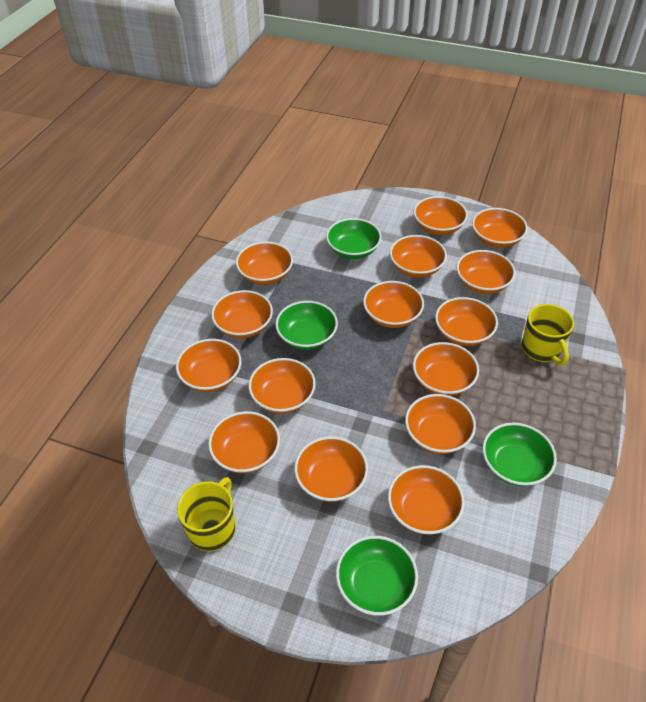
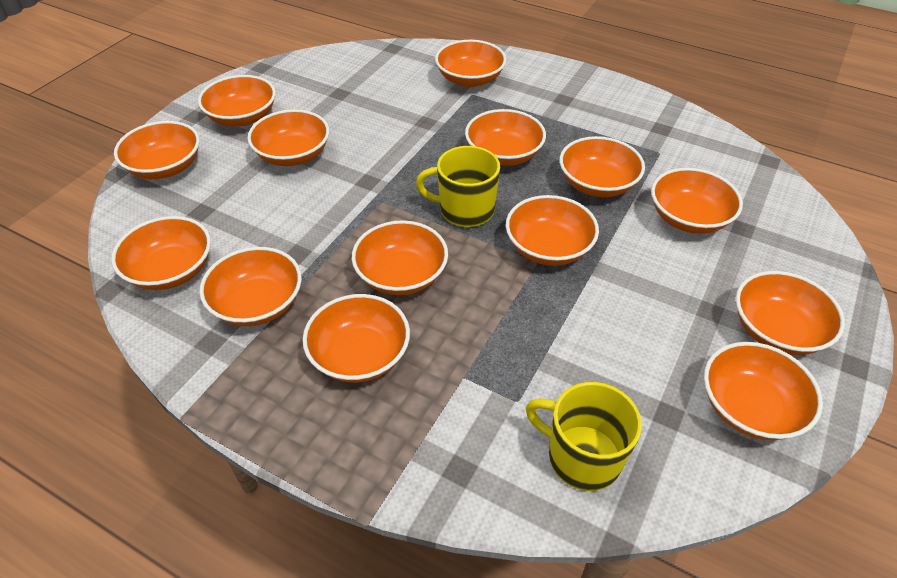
green bowl: [275,301,338,350] [326,218,382,259] [336,536,418,616] [482,423,557,486] = 4 -> none = 0
orange bowl: [176,339,241,392] [208,411,280,473] [211,290,273,338] [236,242,293,285] [248,358,316,414] [294,436,368,502] [363,281,424,328] [388,465,465,535] [390,235,447,277] [405,394,476,454] [413,342,479,396] [414,196,468,235] [435,297,498,346] [456,250,516,294] [472,208,528,248] = 15 -> [111,216,211,290] [114,121,200,179] [198,75,276,127] [199,247,302,326] [247,109,329,166] [303,294,410,383] [352,220,448,295] [435,40,506,87] [465,109,546,166] [506,195,599,266] [559,136,645,197] [651,168,743,234] [704,342,823,440] [735,271,845,355] = 14

